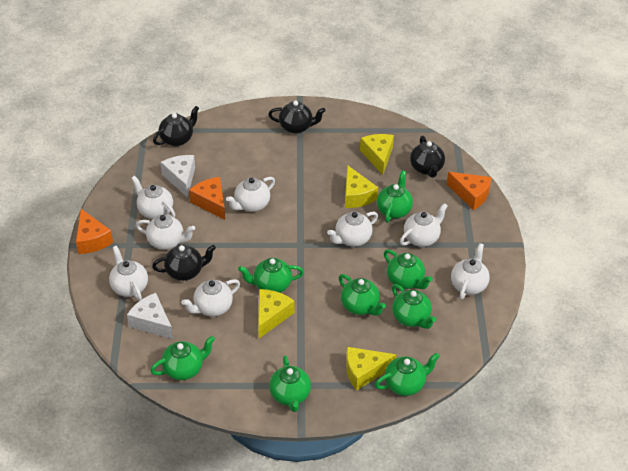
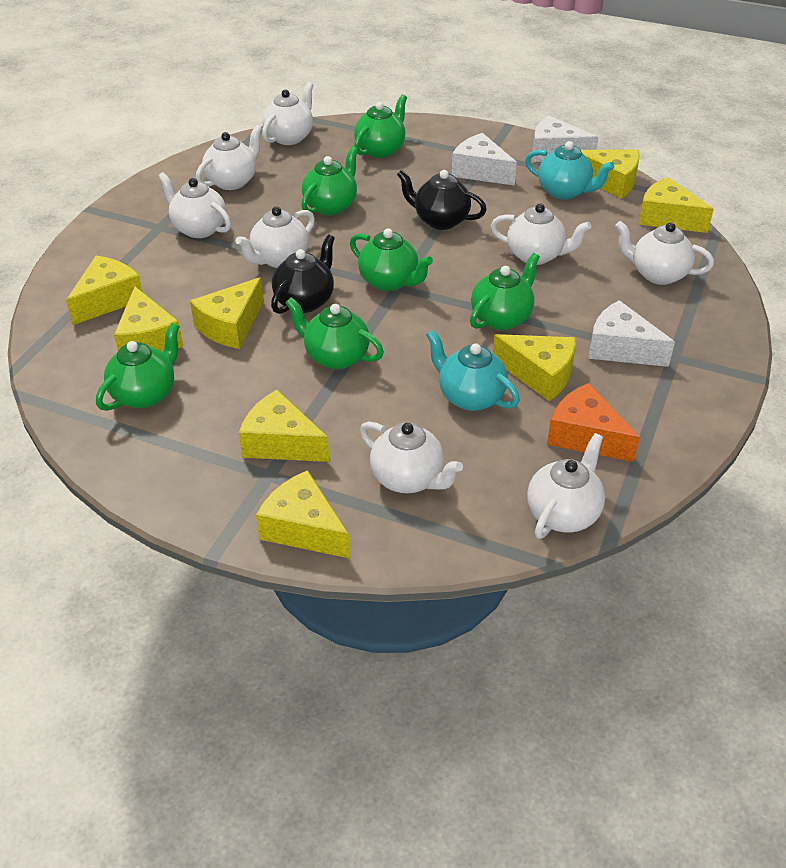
black teapot: [152,245,216,281] [153,106,199,146] [268,101,326,134] [410,136,445,178] = 4 -> [271,235,335,314] [397,170,487,230] = 2
green teapot: [150,336,215,380] [238,258,304,293] [269,355,311,412] [339,274,386,316] [375,353,440,396] [377,170,413,223] [384,249,433,289] [392,284,436,329] = 8 -> [96,322,180,411] [285,297,384,370] [301,146,358,215] [350,228,433,291] [354,94,407,158] [470,253,540,330] = 6
orange cheese: [76,209,113,254] [189,177,225,220] [447,172,492,210] = 3 -> [547,383,640,462] = 1
turquoise teapot: none = 0 -> [426,330,520,411] [525,141,614,200] = 2
white cheese: [127,293,173,339] [160,155,195,198] = 2 -> [452,133,517,186] [532,115,599,162] [588,300,675,367] = 3
yellow cheese: [258,289,294,338] [345,165,378,208] [346,347,397,391] [360,134,394,175] = 4 -> [66,256,143,325] [114,287,183,352] [190,277,264,349] [239,390,329,462] [256,470,350,559] [493,334,576,401] [581,150,640,199] [638,177,714,233] = 8

